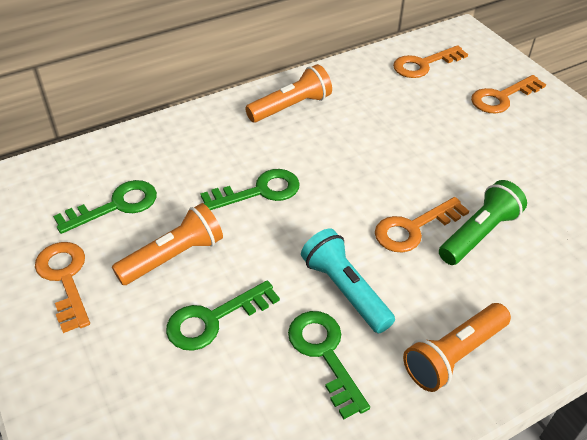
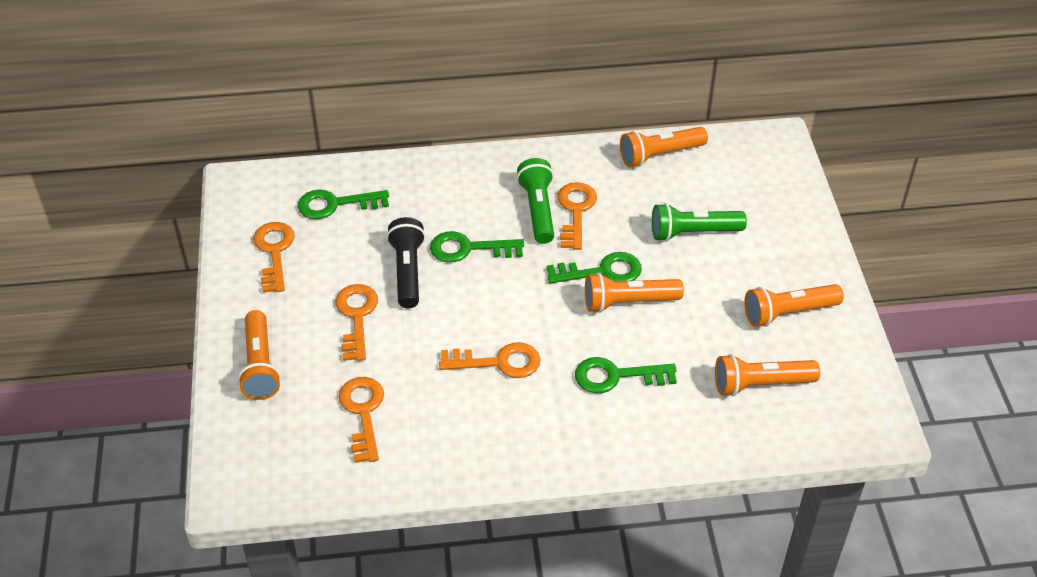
black flashlight: none = 0 -> [387,217,426,308] = 1
green flashlight: [439,180,527,265] = 1 -> [517,158,554,244] [652,203,747,241] = 2
orange flashlight: [112,203,223,285] [245,64,332,123] [403,303,511,392] = 3 -> [238,310,281,400] [585,273,684,313] [620,127,708,167] [715,354,820,396] [744,284,844,327] = 5
orange key: [35,242,90,333] [375,197,469,253] [393,45,468,78] [471,75,546,113] = 4 -> [253,222,295,293] [335,284,378,361] [338,377,384,463] [439,342,541,378] [557,182,597,250] = 5
turquoise flashlight: [301,228,395,333] = 1 -> none = 0

